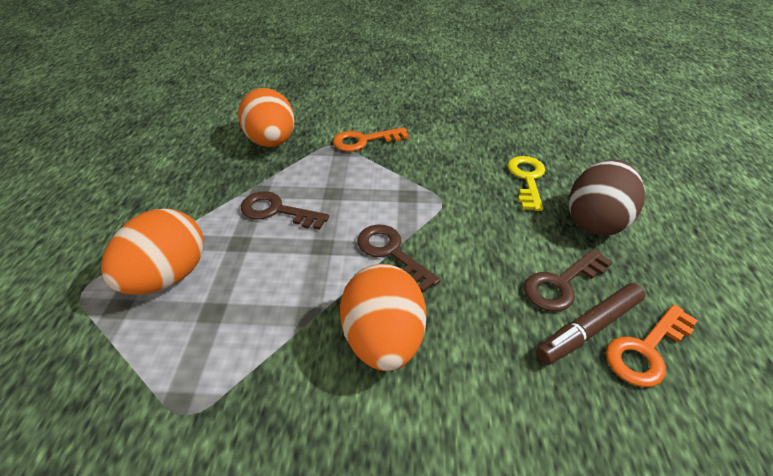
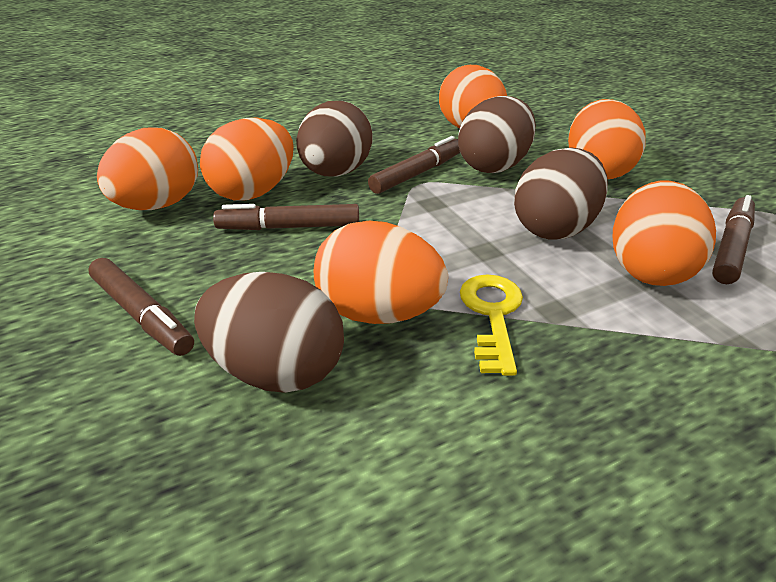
brown egg: [569,159,645,236] = 1 -> [194,272,344,393] [296,101,373,177] [458,96,536,173] [514,147,608,240] = 4
brown key: [241,191,329,230] [357,225,441,293] [524,249,612,311] = 3 -> none = 0
brown marker: [536,283,645,365] = 1 -> [88,258,194,356] [213,204,359,230] [368,136,460,194] [712,195,755,284] = 4
orange egg: [101,209,204,295] [238,88,294,147] [340,264,426,371] = 3 -> [97,127,198,210] [200,118,294,200] [314,220,448,324] [439,65,507,128] [568,99,646,179] [613,181,716,286] = 6
orange key: [333,127,409,152] [606,304,698,387] = 2 -> none = 0

